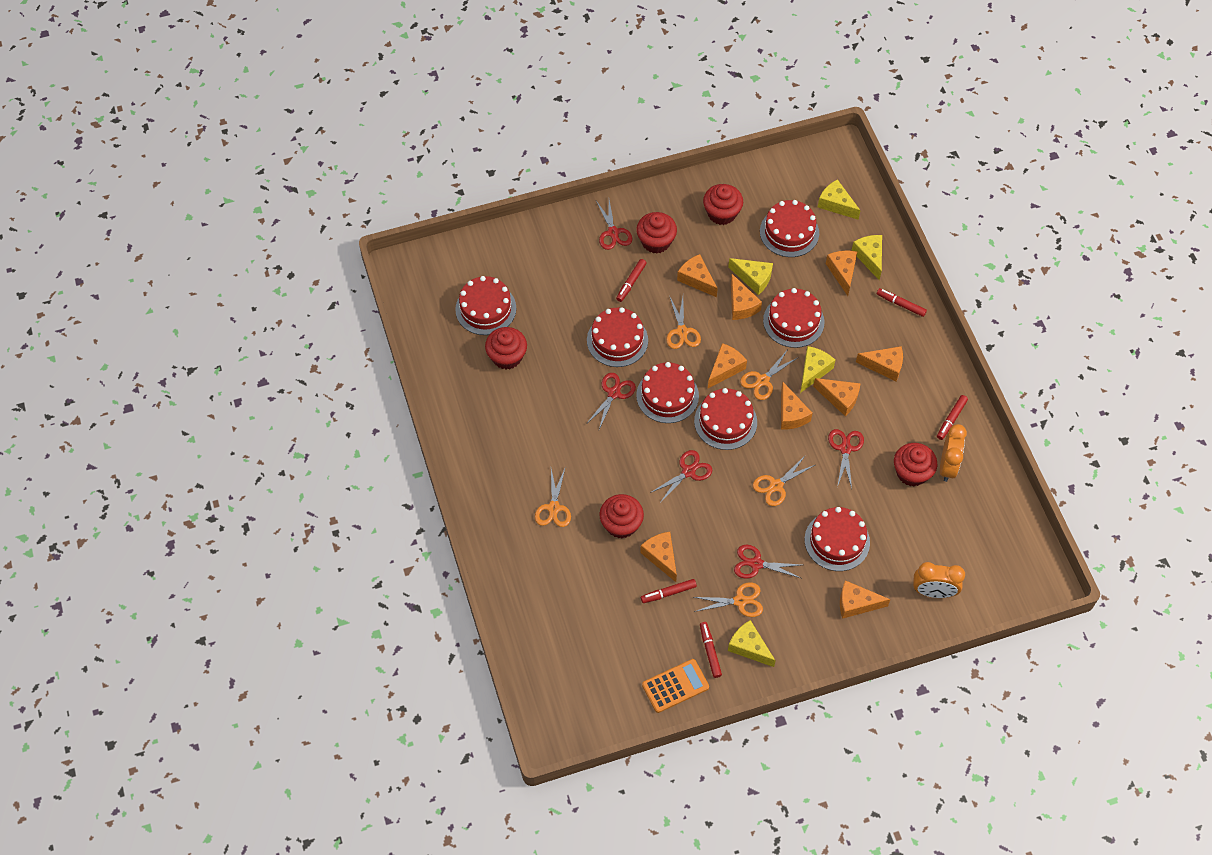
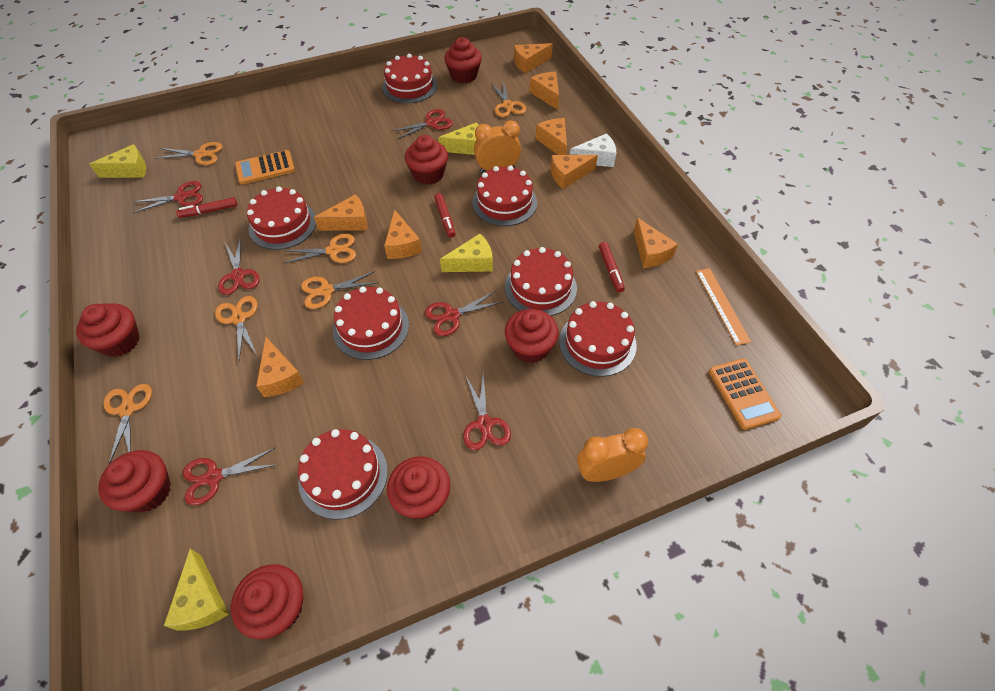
orange calculator: [642,659,709,713] = 1 -> [235,150,295,184] [709,358,781,430] = 2
orange cheese: [640,532,677,582] [677,254,718,297] [708,343,747,388] [731,274,762,320] [781,382,813,430] [813,378,861,416] [826,251,857,296] [840,580,891,619] [856,346,903,381] = 9 -> [256,337,304,397] [314,194,368,231] [384,209,422,259] [514,43,553,73] [530,72,559,110] [536,118,567,155] [551,155,598,189] [634,218,678,268] = 8
orange ruler: none = 0 -> [696,268,751,345] = 1
orange scissors: [535,469,571,527] [666,297,701,349] [694,582,763,617] [740,349,799,400] [753,455,815,506] = 5 -> [103,384,152,464] [156,142,223,165] [215,296,258,360] [283,234,356,264] [301,271,379,309] [491,81,526,117] = 6
red cupcake: [485,327,527,369] [599,494,644,539] [636,212,677,254] [703,184,743,225] [894,443,938,486] = 5 -> [76,303,140,357] [98,450,171,513] [231,564,303,639] [387,456,451,519] [405,135,448,185] [444,37,482,83] [505,309,559,363] = 7
red marker: [616,259,647,302] [641,579,697,603] [700,622,722,678] [877,288,927,317] [937,395,968,440] = 5 -> [176,197,237,218] [434,193,456,238] [599,242,625,292] = 3
red scissors: [586,373,636,429] [596,200,632,250] [650,450,712,503] [734,545,801,579] [828,429,864,488] = 5 -> [133,181,203,213] [183,448,278,505] [218,237,260,295] [392,109,453,140] [425,291,503,336] [463,372,511,450] = 6
white cheese: none = 0 -> [570,133,616,167] = 1
yellow cheese: [728,258,773,295] [728,620,776,667] [800,346,835,393] [818,179,861,220] [851,235,882,280] = 5 -> [89,144,146,178] [164,549,229,630] [438,122,479,155] [440,234,493,272] = 4

